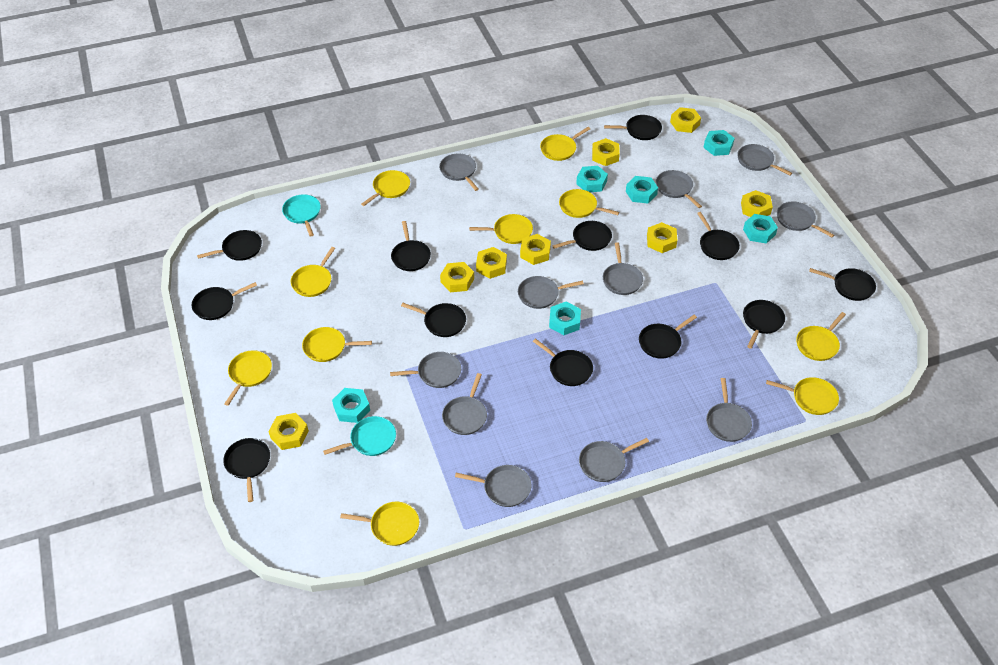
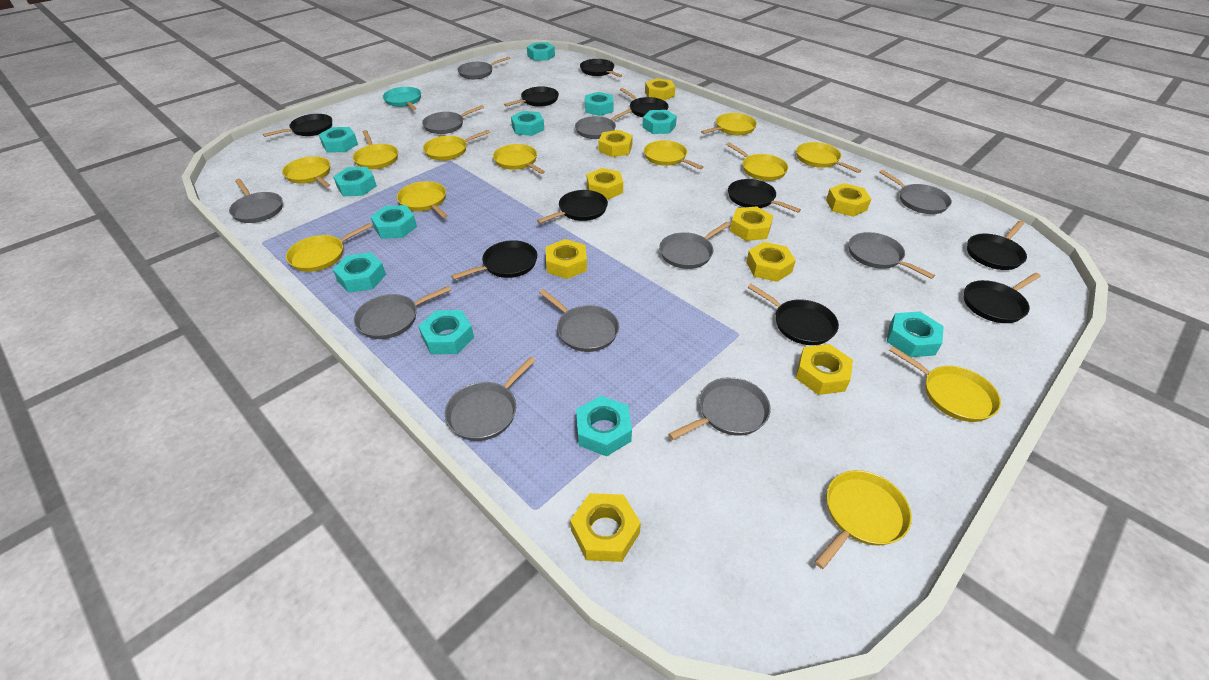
black pan: [192,282,257,320] [197,230,262,261] [223,438,270,502] [391,221,431,271] [401,303,466,337] [533,338,593,386] [552,221,612,251] [604,115,662,140] [639,315,697,359] [697,212,740,260] [743,300,785,349] [809,268,876,301] = 12 -> [263,114,332,137] [451,240,537,280] [504,86,559,107] [537,190,608,224] [580,59,622,77] [620,88,668,117] [728,179,801,213] [748,284,839,345] [964,273,1041,323] [967,221,1027,270] = 10
turquoise nut: [332,388,370,423] [549,302,581,335] [576,166,608,192] [626,176,658,204] [703,130,735,156] [743,214,778,244] = 6 -> [319,127,358,153] [333,167,377,196] [333,252,386,293] [370,205,417,239] [418,310,474,354] [511,111,544,136] [527,42,555,61] [576,396,632,457] [585,92,614,116] [642,110,677,134] [887,311,944,357] = 11
turquoise pan: [282,194,321,237] [323,416,396,456] = 2 -> [383,87,421,110] = 1
yellow nut: [268,413,309,450] [440,262,474,292] [476,247,507,279] [520,234,551,265] [592,138,620,166] [647,222,677,253] [670,107,701,133] [741,190,773,217] = 8 -> [546,239,587,279] [570,493,641,562] [587,168,623,200] [599,130,633,157] [645,78,676,101] [730,206,773,241] [746,242,796,282] [796,344,853,395] [826,183,871,217] = 9
yellow pan: [224,350,272,406] [291,247,335,297] [302,327,372,362] [340,502,419,546] [361,170,410,206] [469,214,533,244] [540,127,590,161] [559,189,619,218] [766,377,839,415] [796,312,846,361] = 10 -> [282,156,330,187] [286,223,372,272] [353,130,398,169] [397,181,448,218] [423,130,490,161] [493,144,545,174] [644,140,703,169] [701,113,757,135] [726,142,788,181] [796,142,861,173] [815,470,912,569] [889,346,1001,422] = 12

